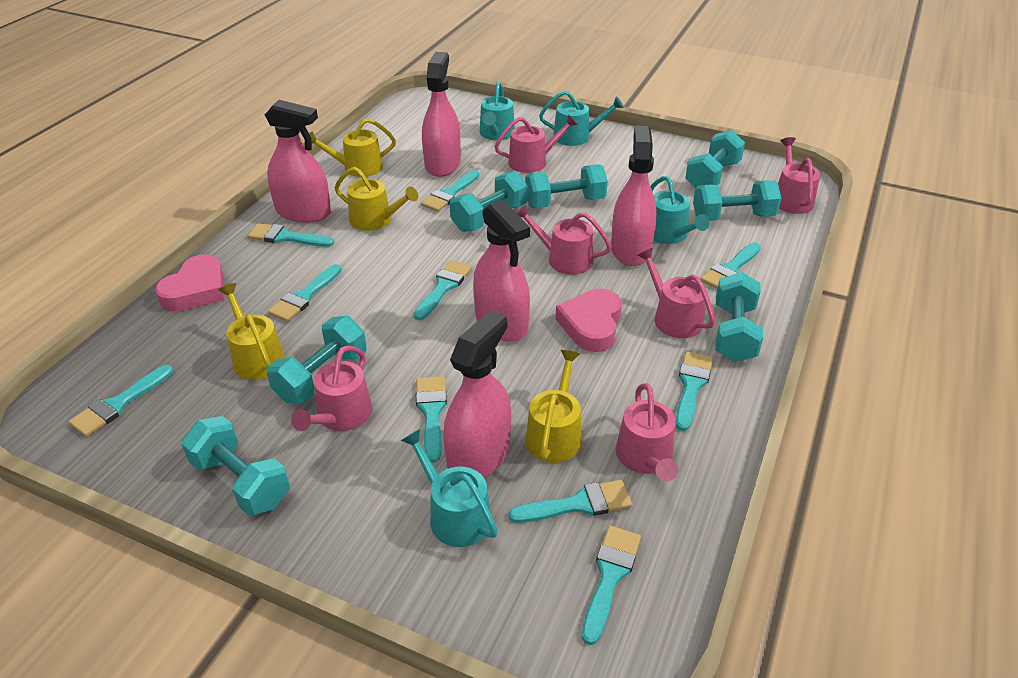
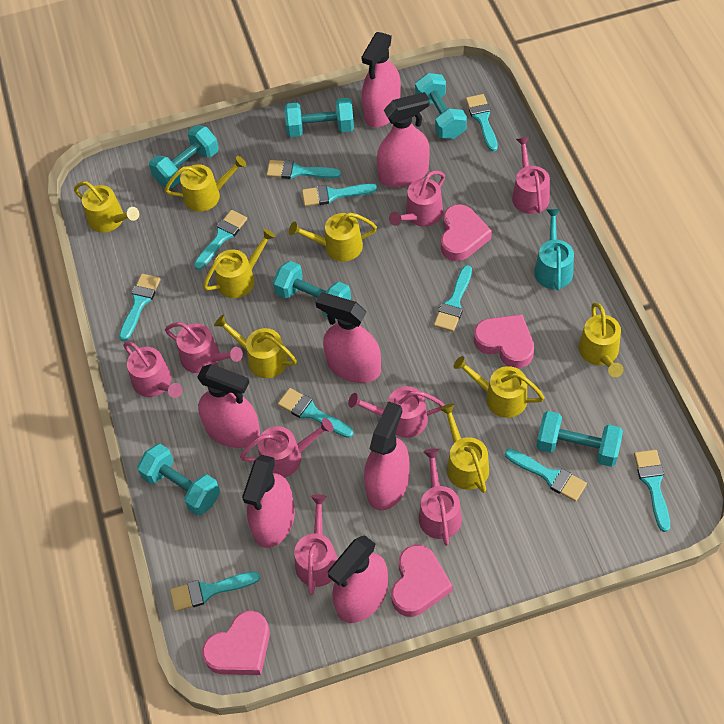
pink heart: [155,254,224,312] [555,289,622,352] = 2 -> [202,611,270,675] [391,545,453,617] [441,204,492,261] [474,314,534,368] = 4
pink spray bottle: [265,100,331,223] [422,52,461,177] [444,310,511,477] [473,200,530,342] [611,125,657,266] = 5 -> [197,364,260,448] [242,455,295,548] [316,292,381,383] [328,535,388,623] [362,32,401,128] [364,401,410,511] [377,92,430,187] = 7
pink watering can: [291,346,372,431] [494,114,578,173] [517,204,612,275] [616,383,678,481] [637,248,715,338] [778,137,820,214] = 6 -> [123,341,182,398] [165,322,243,373] [240,418,333,477] [294,494,338,595] [348,386,444,438] [389,171,445,227] [419,449,462,546] [512,137,550,214] = 8
turquoise dumbbell: [181,416,290,516] [267,316,366,403] [450,171,528,232] [525,164,608,208] [685,130,745,188] [693,180,782,221] [716,272,763,362] = 7 -> [137,444,220,516] [149,125,219,188] [273,261,351,320] [284,98,354,137] [415,73,467,139] [536,411,623,467] = 6
turquoise watering can: [401,429,498,547] [480,82,515,140] [539,91,624,146] [650,176,710,244] = 4 -> [534,209,574,290] = 1
yellow watering can: [218,283,285,380] [309,118,396,177] [335,167,418,231] [525,350,581,463] = 4 -> [74,181,139,232] [165,156,246,212] [203,229,276,298] [214,315,297,378] [289,213,377,261] [440,403,489,493] [453,356,545,418] [578,302,623,377] = 8

